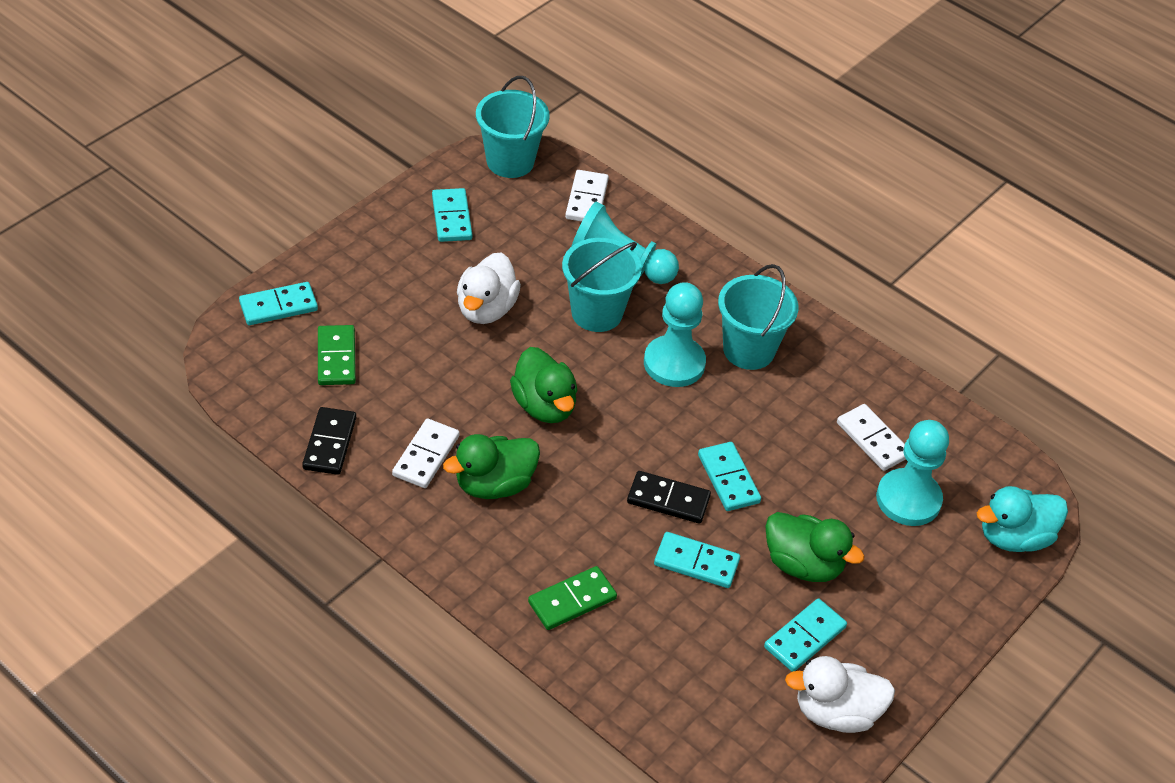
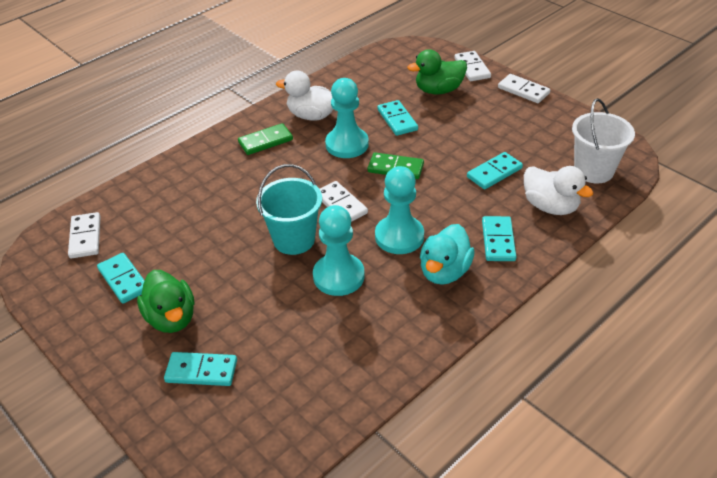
black domino: [302,407,356,475] [627,471,711,523] = 2 -> none = 0
green duck: [443,434,540,499] [510,347,577,423] [765,512,865,582] = 3 -> [137,270,194,333] [408,49,467,94] = 2
turquoise bucket: [476,76,550,178] [562,238,642,332] [718,264,798,370] = 3 -> [256,164,322,255] = 1
white bucket: none = 0 -> [572,98,635,183] = 1
white domino: [392,418,460,488] [565,170,609,222] [837,404,906,471] = 3 -> [68,212,101,259] [320,181,368,222] [455,51,491,81] [498,74,550,103] = 4

